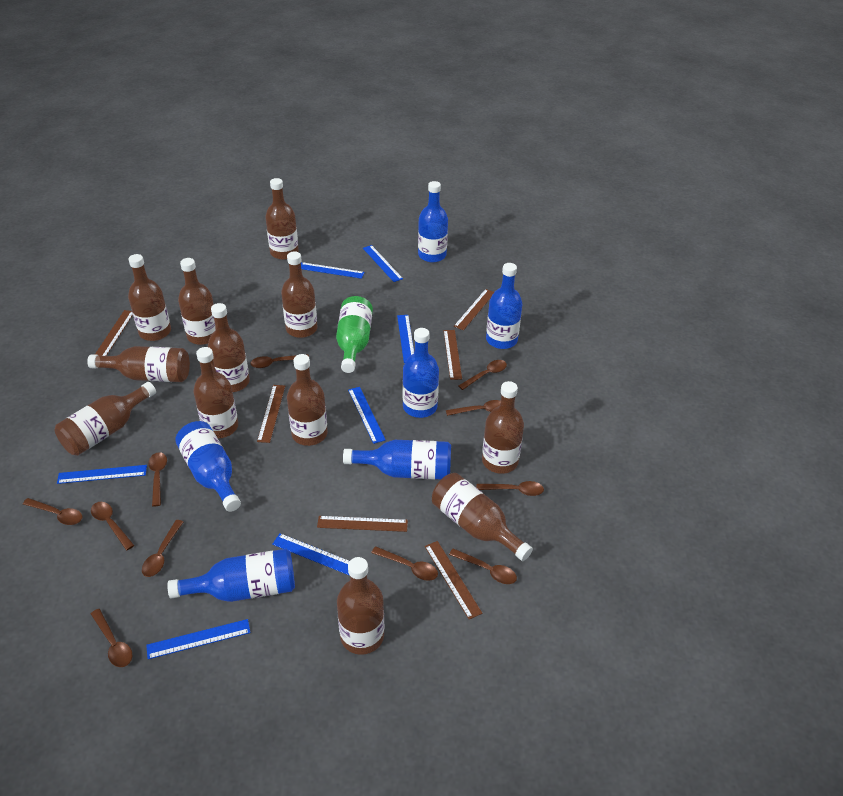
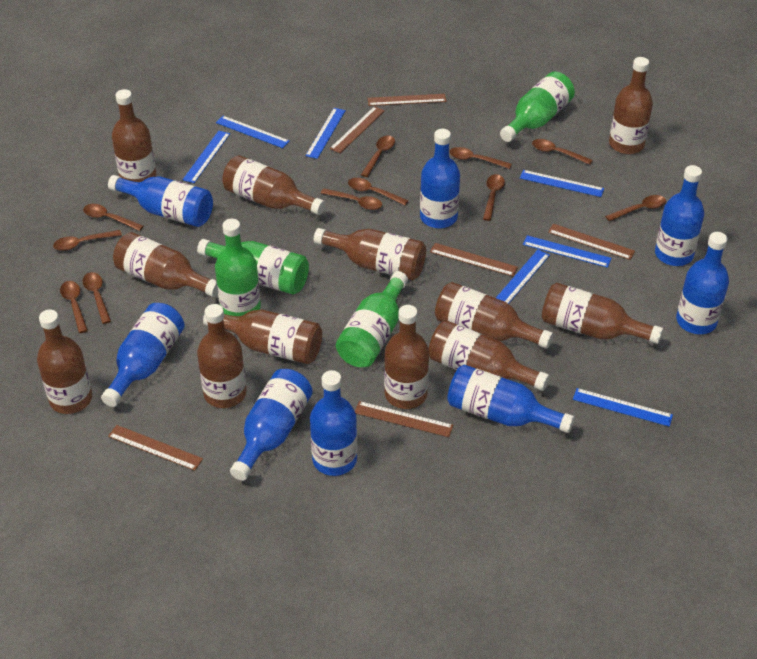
blue bottle: [167,549,295,602] [175,421,241,512] [343,440,451,480] [403,328,439,418] [418,181,448,262] [486,263,522,349] = 6 -> [101,303,185,407] [108,175,213,227] [230,369,312,481] [310,370,357,476] [420,129,460,228] [447,365,575,433] [655,165,704,266] [676,232,729,334] = 8
green bottle: [336,296,373,373] = 1 -> [197,239,309,295] [215,219,261,316] [336,271,408,367] [500,72,575,142] = 4

